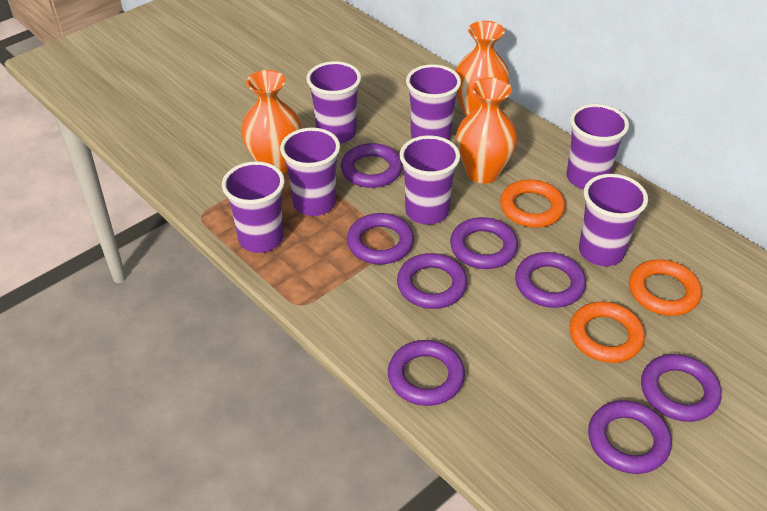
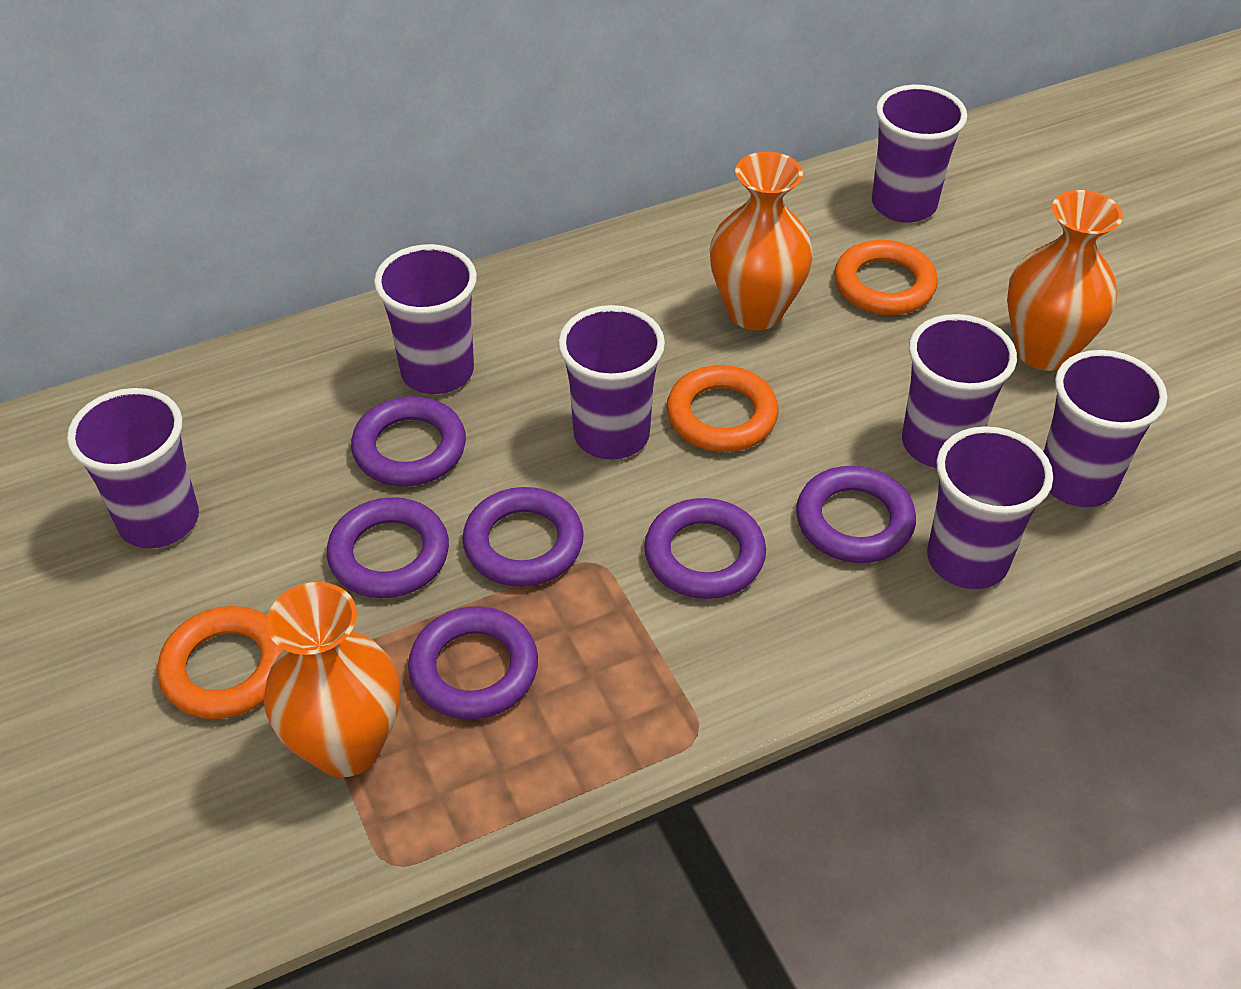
purple ring: [341,143,403,188] [347,213,414,264] [388,340,465,406] [397,253,468,309] [450,217,518,269] [515,252,586,308] [588,400,672,474] [641,354,722,422] = 8 -> [327,497,449,598] [351,396,466,487] [408,607,538,719] [462,487,584,587] [644,498,766,599] [796,466,916,563] = 6

